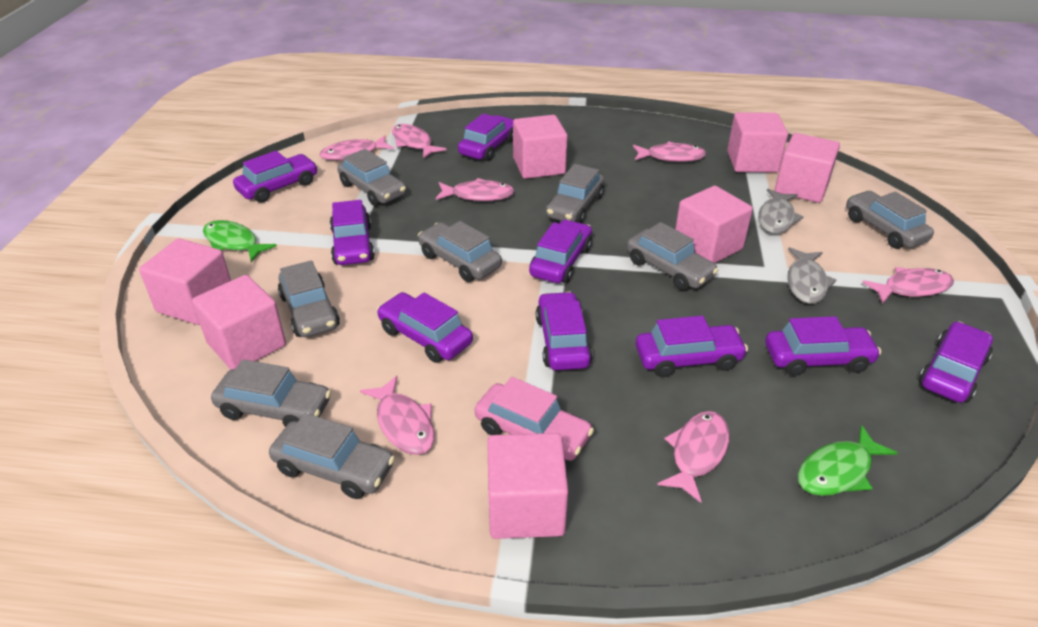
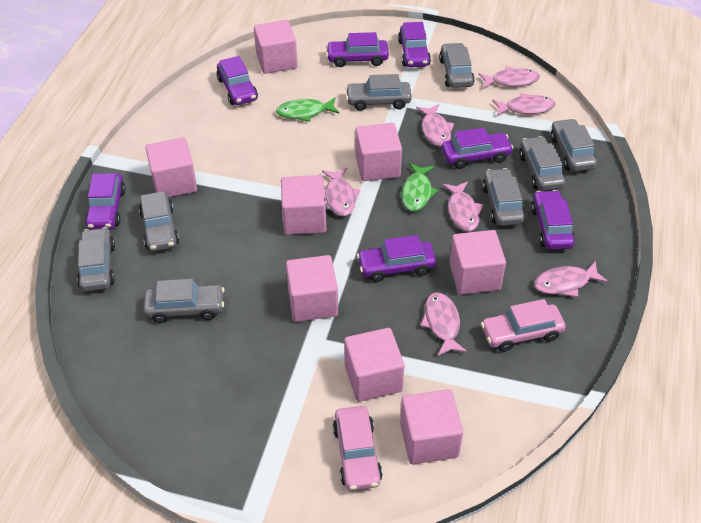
grey fish: [758,189,803,234] [787,247,836,304] = 2 -> none = 0
pink car: [475,377,594,461] = 1 -> [333,406,382,491] [481,299,566,352] = 2
pink cube: [139,238,231,325] [192,275,286,370] [487,433,568,539] [513,115,568,179] [675,186,753,263] [727,112,788,173] [775,133,840,203] = 7 -> [145,137,197,198] [254,20,298,74] [281,175,326,235] [286,255,338,322] [344,328,404,402] [355,123,402,181] [400,389,463,464] [449,230,506,295] = 8
purple car: [233,151,318,203] [330,200,375,265] [377,292,473,363] [458,113,514,161] [529,220,592,283] [536,292,593,370] [636,316,748,377] [765,316,881,376] [919,321,993,403] = 9 -> [85,173,126,230] [217,56,258,105] [326,32,389,67] [357,235,436,282] [398,22,431,67] [442,128,514,169] [531,190,575,250] = 7

